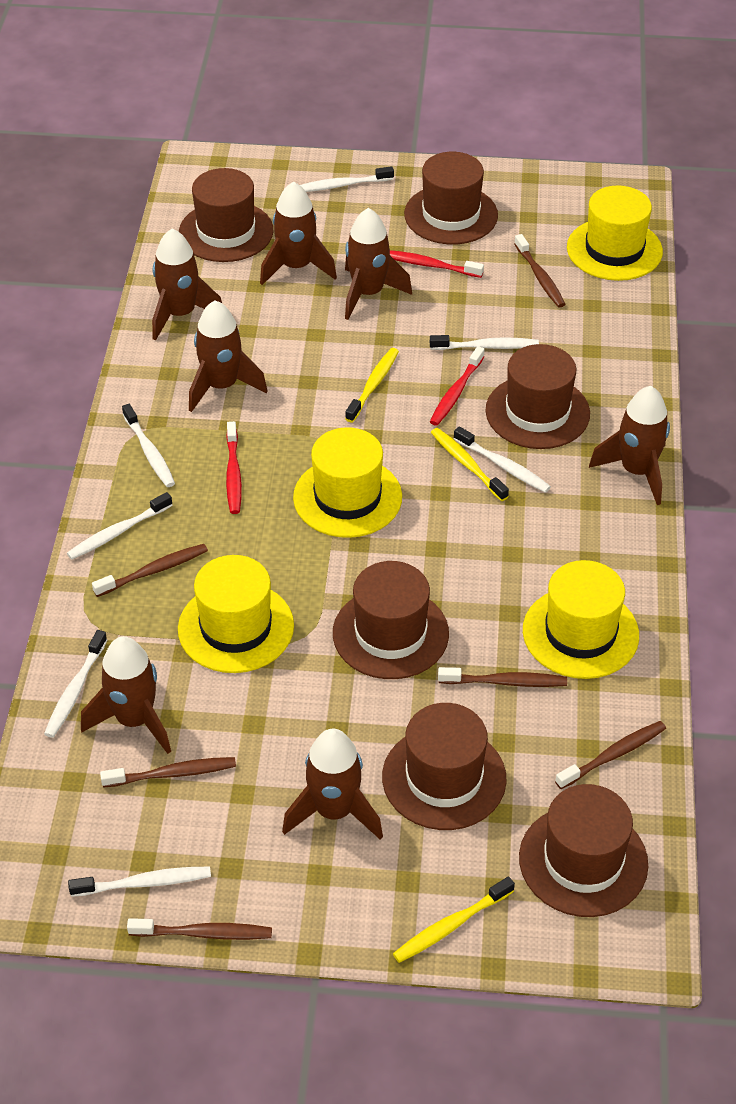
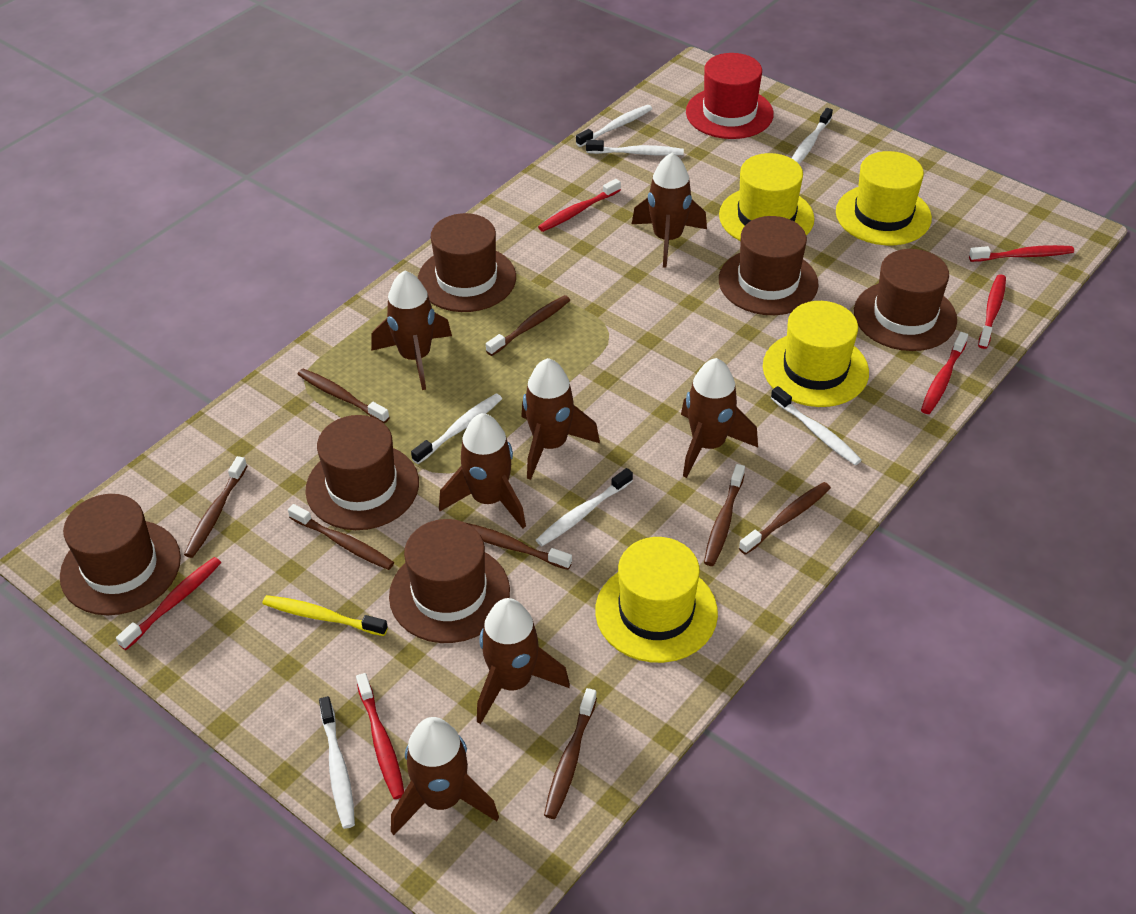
brown toothbrush: [92,544,208,597] [100,757,236,787] [127,918,272,940] [438,667,567,687] [514,234,566,307] [555,721,666,789] = 6 -> [184,456,247,558] [288,504,394,570] [297,369,390,423] [467,523,572,570] [486,295,570,356] [544,688,597,819] [704,464,745,566] [739,482,831,555] = 8
red hat: none = 0 -> [686,53,774,139] = 1
red toothbrush: [226,421,242,514] [390,250,484,278] [430,346,485,426] = 3 -> [116,557,221,650] [356,673,404,799] [538,179,621,232] [921,332,968,414] [969,245,1074,262] [978,274,1006,349] = 6
yellow toothbrush: [345,348,399,422] [393,877,515,963] [431,428,509,501] = 3 -> [262,595,388,636] = 1

